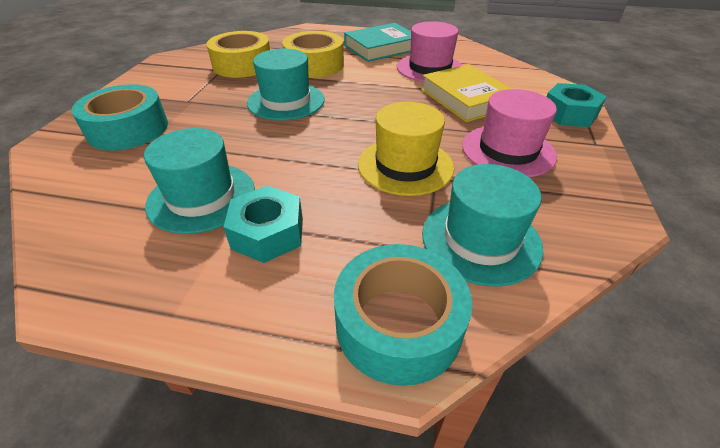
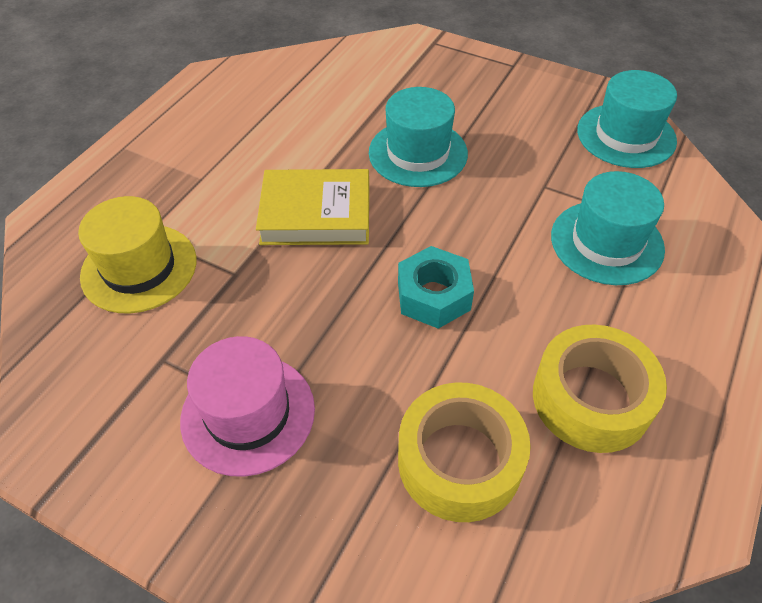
pink hat: [397,21,463,82] [462,89,557,177] = 2 -> [180,336,315,477] = 1
turquoise book: [344,23,411,62] = 1 -> none = 0
turquoise nut: [224,186,303,263] [547,83,607,127] = 2 -> [398,246,474,329] = 1
turquoise tape: [71,84,168,150] [334,244,472,386] = 2 -> none = 0

